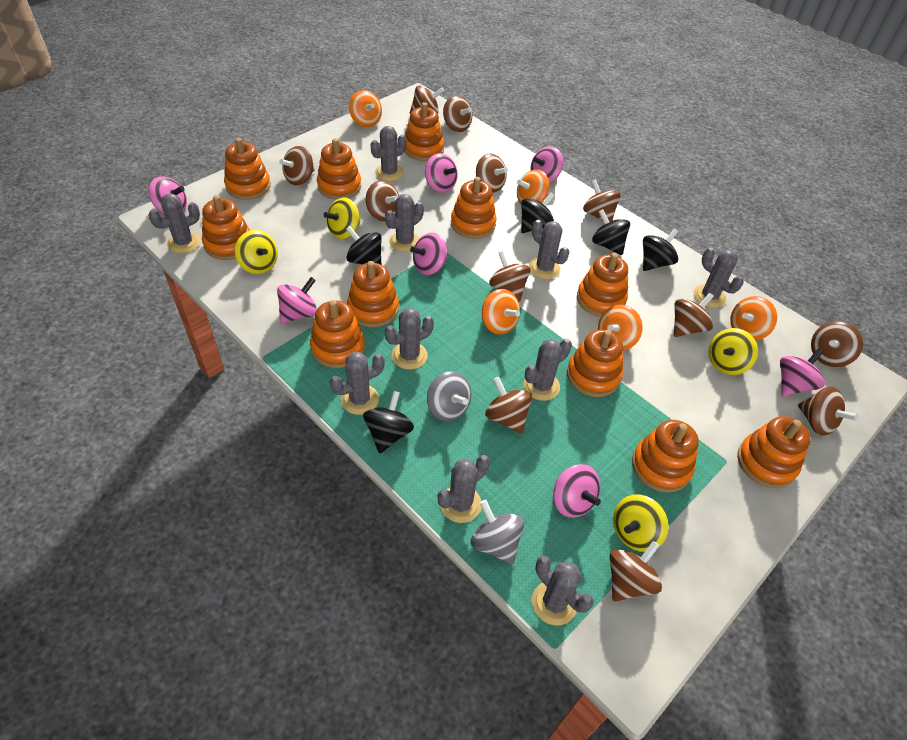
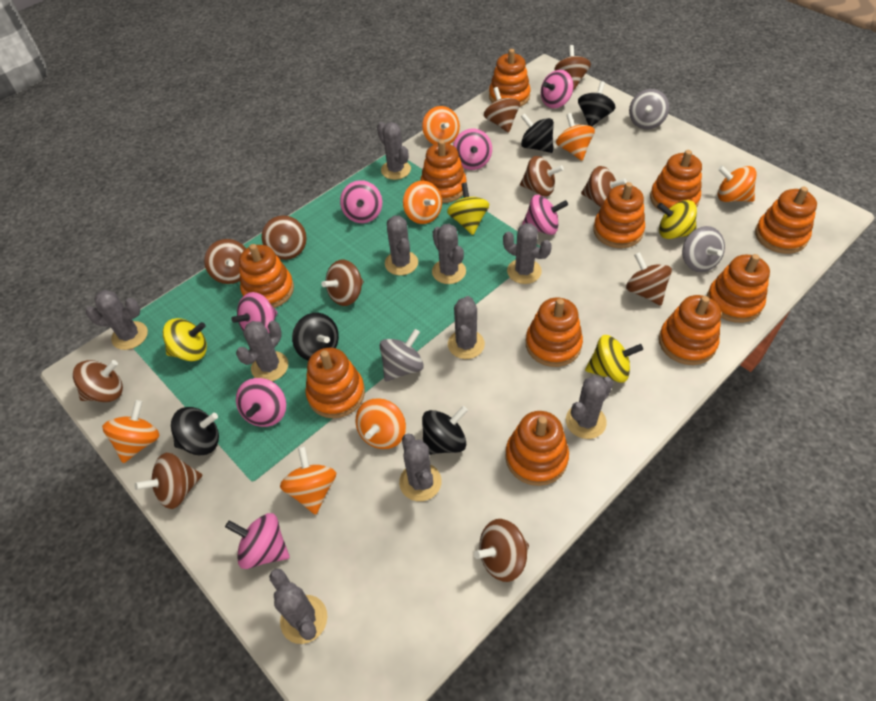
brown spinning top: [279,146,315,186] [366,181,399,222] [410,85,444,114] [443,96,472,132] [476,153,508,193] [485,377,532,434] [489,251,531,302] [583,179,621,222] [609,541,662,602] [674,293,714,337] [798,387,858,436] [811,321,863,367] = 12 -> [73,360,123,402] [134,453,202,509] [204,239,246,284] [262,216,307,260] [321,259,364,306] [474,519,529,582] [484,87,520,133] [520,156,564,196] [554,45,591,90] [581,166,627,207] [626,252,672,305] = 11
grey spinning top: [427,371,472,421] [471,500,524,565] = 2 -> [379,329,424,382] [629,89,669,129] [682,226,725,272] = 3
orange spinning top: [349,90,382,127] [482,289,520,335] [517,169,549,204] [598,305,643,350] [730,296,777,341] = 5 -> [102,400,160,463] [280,446,336,515] [356,398,406,449] [403,181,442,224] [422,106,460,145] [556,113,595,161] [718,166,757,202] = 7

